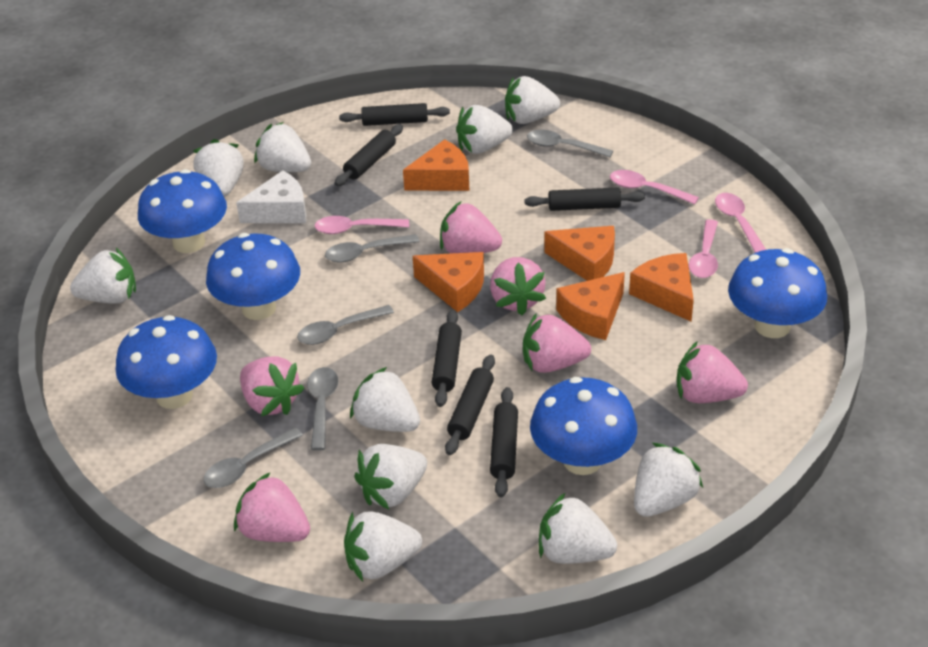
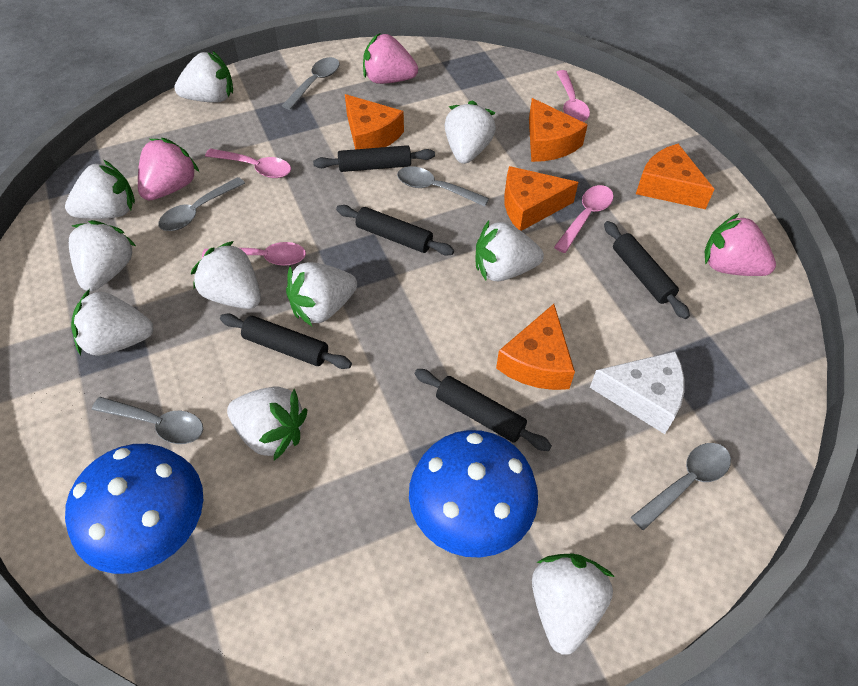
black rolling pin: [335,124,403,186] [339,103,450,126] [432,310,462,407] [445,355,495,455] [490,387,518,497] [524,187,645,211] = 6 -> [220,313,352,369] [313,145,435,172] [336,205,454,256] [415,369,552,451] [604,221,690,319] = 5
blue mushroom: [116,315,217,409] [138,169,227,253] [206,233,300,320] [530,377,637,475] [728,248,827,338] = 5 -> [65,444,203,574] [409,430,538,557] = 2
pink strawberry: [234,472,310,542] [240,356,304,416] [440,201,502,254] [490,257,546,315] [523,313,591,373] [677,341,748,403] = 6 -> [138,138,199,200] [363,33,418,84] [705,213,776,276] = 3

